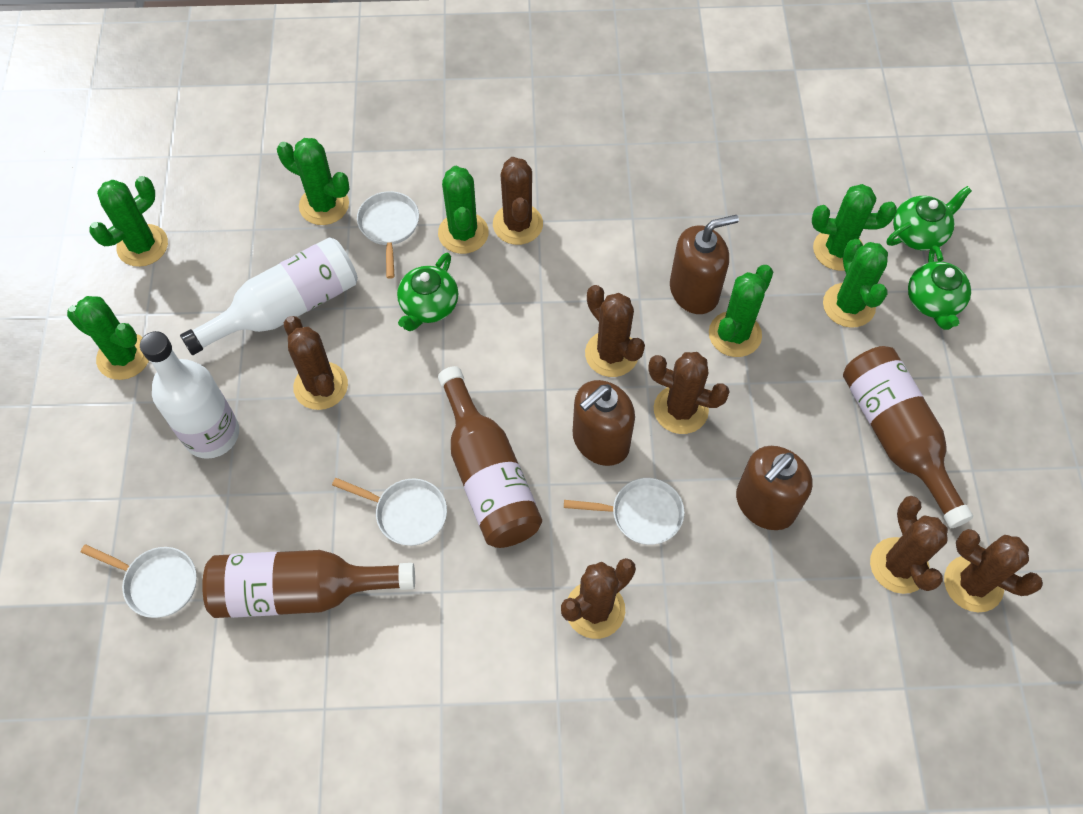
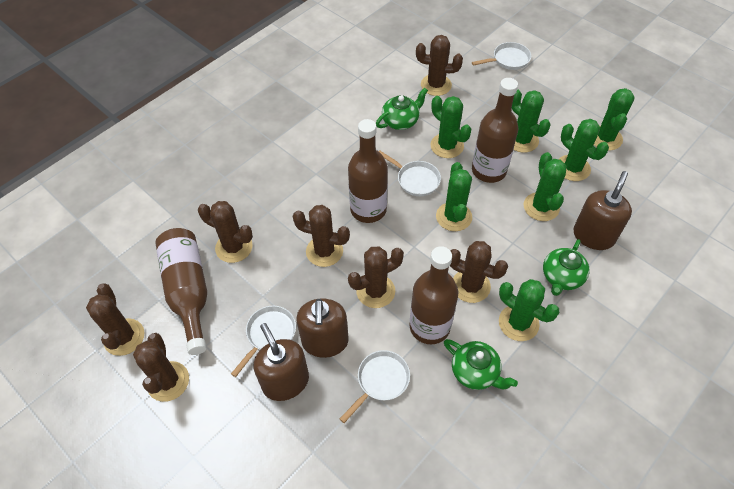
brown bottle: [202,550,415,618] [438,366,542,548] [843,346,973,528] = 3 -> [155,228,207,355] [348,119,388,223] [410,246,458,344] [472,78,518,183] = 4
white bottle: [140,331,239,459] [180,237,358,355] = 2 -> none = 0

